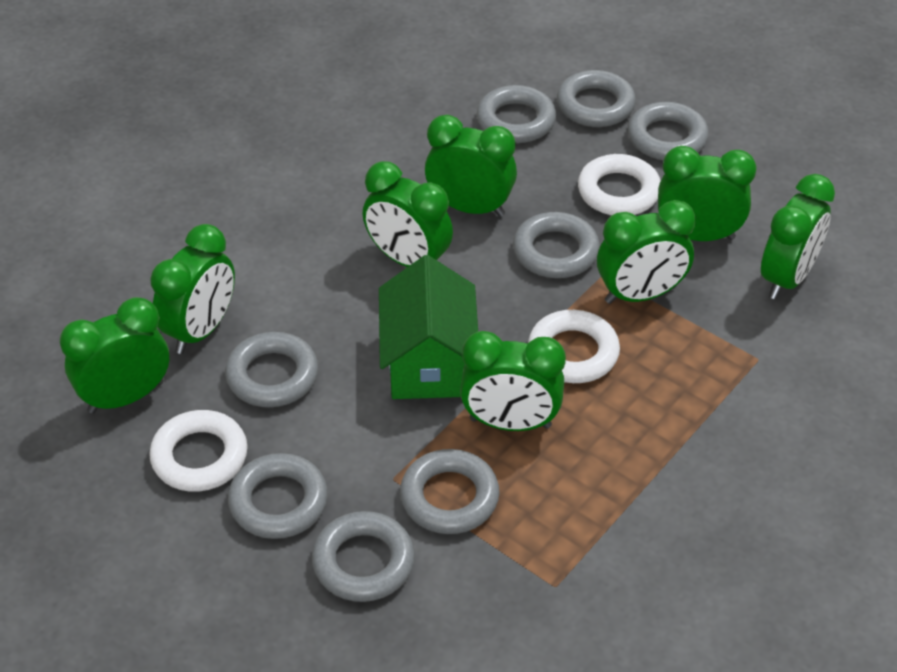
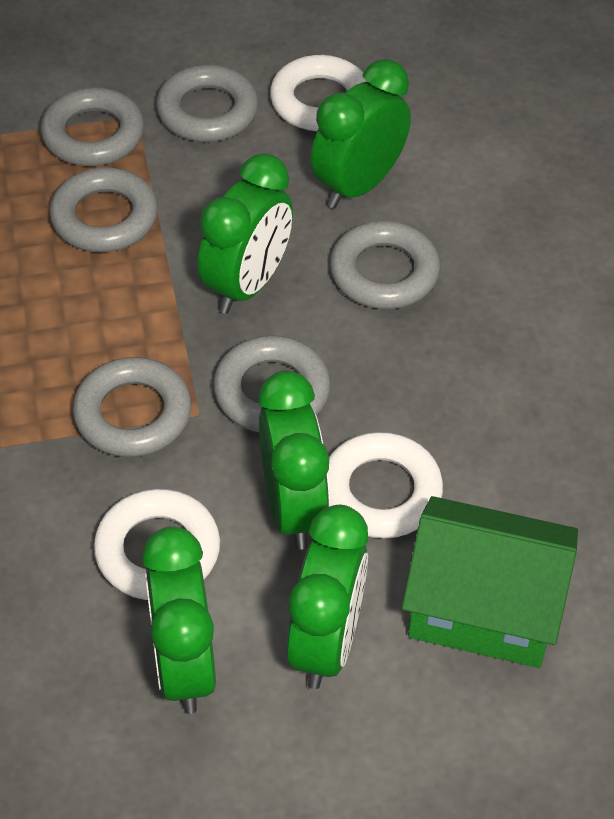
green clock: [60,297,169,414] [150,224,235,354] [362,161,453,267] [425,115,517,217] [460,331,566,431] [597,200,696,304] [658,146,757,241] [761,174,835,300] = 8 -> [142,526,216,714] [198,153,293,314] [258,371,330,550] [286,505,368,689] [310,59,411,208] = 5
grey ring: [225,332,318,407] [228,453,328,539] [312,511,415,602] [400,449,500,534] [477,85,556,143] [513,212,600,278] [557,70,636,127] [628,102,709,160] = 8 -> [41,87,144,166] [50,168,158,252] [73,357,192,457] [156,65,258,142] [213,335,331,432] [330,221,440,309] = 6

